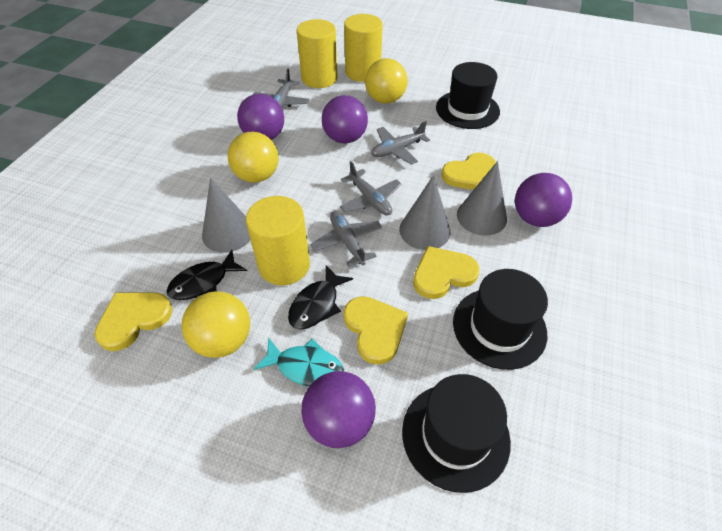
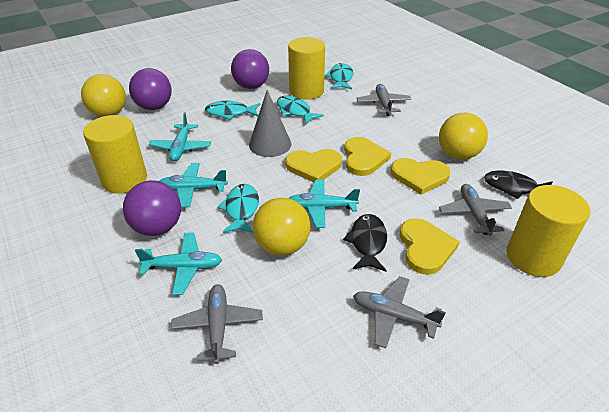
black hat: [402,374,511,493] [436,62,500,129] [453,269,548,370] = 3 -> none = 0
grey cone: [202,177,250,253] [400,175,451,250] [457,161,507,235] = 3 -> [249,90,291,157] = 1
purple ball: [237,94,284,140] [302,371,376,448] [322,95,368,143] [515,173,572,227] = 4 -> [123,180,181,236] [129,68,172,110] [231,49,269,89] = 3
turquoise fish: [254,337,344,386] = 1 -> [205,101,260,120] [218,184,259,233] [277,96,324,124] [325,63,353,89] = 4
turquoise plane: none = 0 -> [135,233,222,295] [148,113,211,161] [160,163,228,207] [289,179,360,228] = 4

